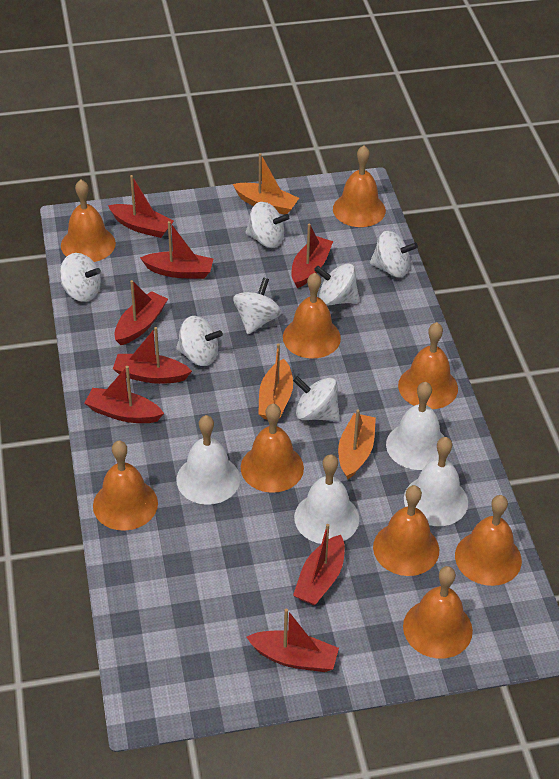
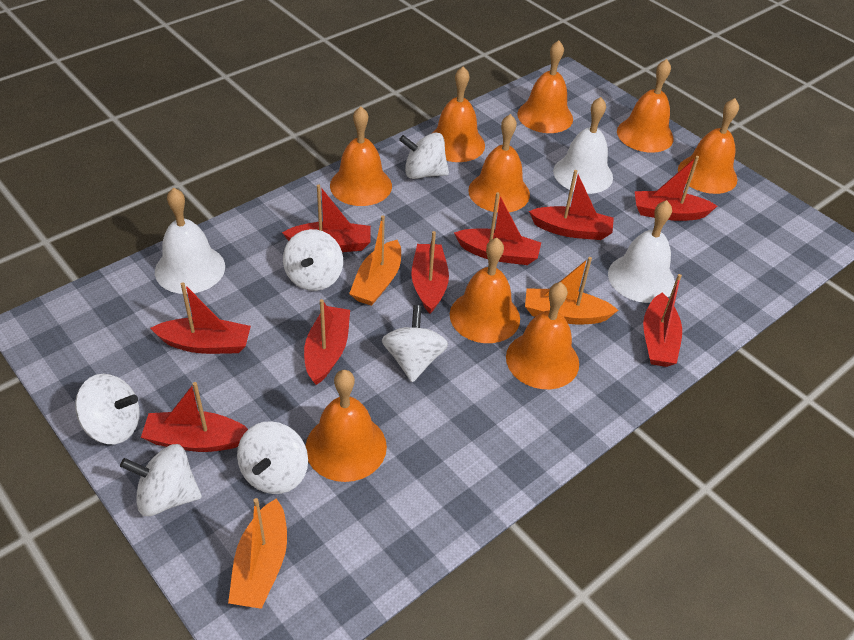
red boat: [85,366,164,423] [108,175,174,238] [113,327,192,384] [114,280,168,345] [140,221,213,279] [246,608,339,672] [291,223,333,288] [293,524,345,605] = 8 -> [141,382,248,452] [150,282,251,354] [282,184,371,252] [304,299,350,385] [411,231,449,313] [454,192,541,265] [529,170,614,240] [635,156,717,221] [643,274,682,367] = 9
white bell: [176,415,240,505] [294,454,359,544] [386,382,444,470] [404,437,468,526] = 4 -> [155,188,225,294] [553,97,613,194] [608,200,675,303] = 3
white spinning top: [60,253,101,302] [176,316,223,366] [233,278,282,334] [245,202,289,248] [293,376,340,421] [314,264,360,306] [370,231,418,277] = 7 -> [75,374,140,444] [120,444,202,516] [237,421,308,494] [283,229,343,291] [382,305,448,382] [399,133,449,179] = 6

